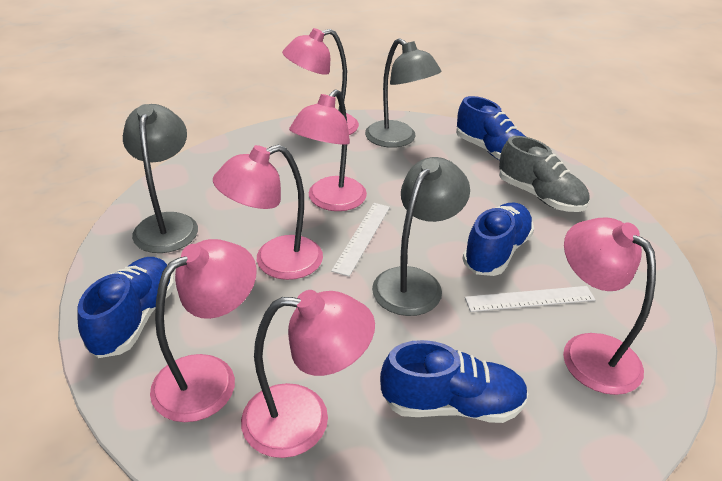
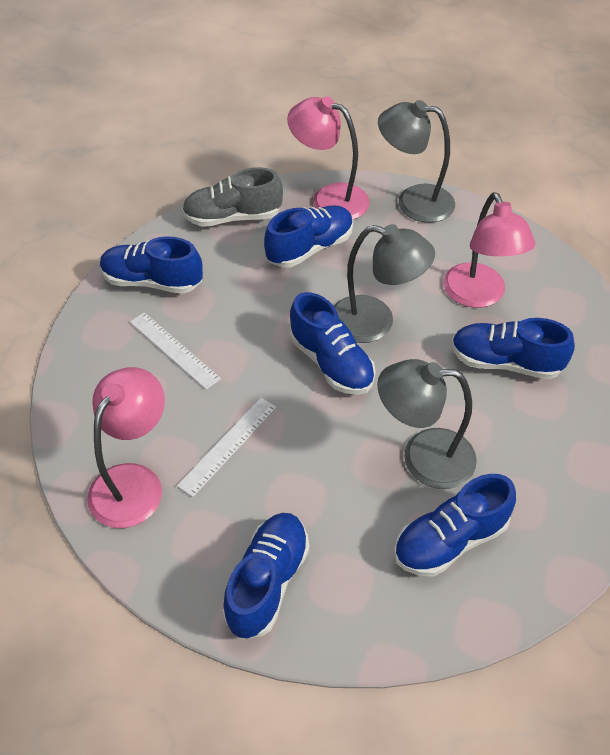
blue shoe: [77,257,175,358] [380,340,528,423] [456,96,526,160] [462,203,534,276] = 4 -> [100,236,203,294] [223,513,309,639] [264,205,353,268] [290,292,375,395] [394,474,516,577] [451,318,575,379] = 6
pink lamp: [150,239,257,422] [213,145,323,280] [241,290,375,458] [282,28,359,135] [289,89,367,211] [563,218,656,395] = 6 -> [87,367,165,528] [287,96,370,220] [443,192,536,308] = 3

